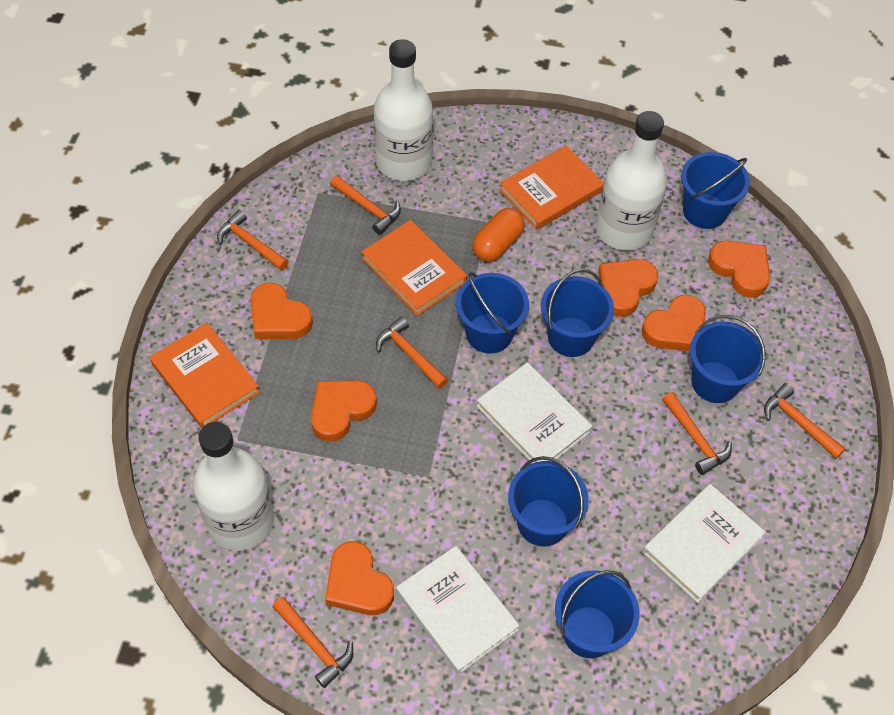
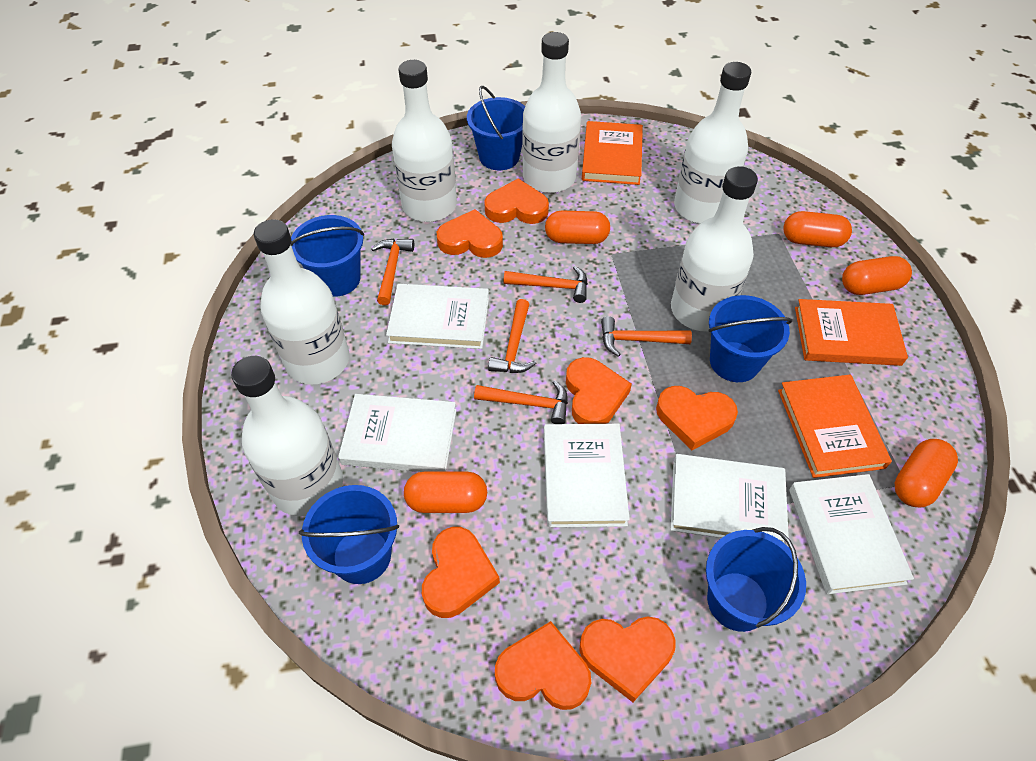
blue bucket: [456,272,529,354] [508,456,589,546] [541,269,614,357] [555,570,640,658] [681,152,750,229] [690,315,766,403] = 6 -> [291,215,364,297] [299,485,399,584] [467,86,525,170] [706,527,806,632] [709,295,792,382] = 5
orange capsule: [472,208,525,262] = 1 -> [404,471,487,513] [545,211,610,244] [783,211,852,247] [842,256,912,295] [895,439,958,507] = 5
orange hammer: [217,210,289,271] [272,597,353,688] [330,175,401,235] [376,317,448,389] [662,392,732,475] [764,383,846,459] = 6 -> [371,239,414,305] [474,380,568,424] [488,299,537,373] [503,266,588,303] [601,316,692,357] = 5
orange heart: [251,283,313,339] [311,380,377,442] [325,541,394,615] [598,259,658,317] [642,295,706,351] [708,240,770,298] = 6 -> [422,527,500,618] [437,209,503,258] [484,178,549,224] [495,621,591,710] [566,357,632,424] [579,616,676,702] [656,386,738,450] = 7
white book: [396,546,520,674] [477,362,592,463] [643,484,766,603] = 3 -> [338,394,456,472] [386,284,489,349] [544,423,630,528] [671,454,789,543] [789,474,914,594] = 5
white bottle: [193,422,274,551] [374,39,433,181] [596,111,667,251] = 3 -> [231,356,343,516] [254,219,350,385] [392,60,457,222] [522,32,581,193] [671,166,758,332] [674,62,751,224] = 6

